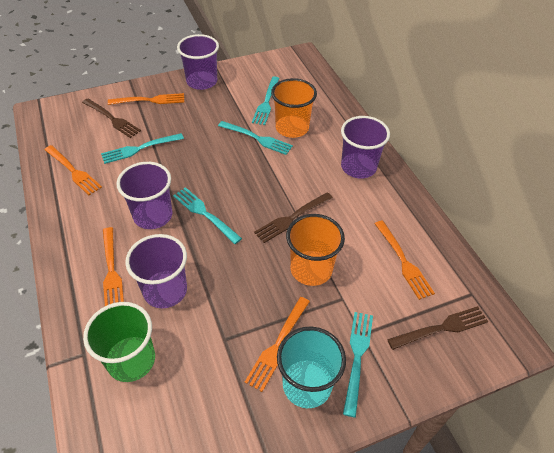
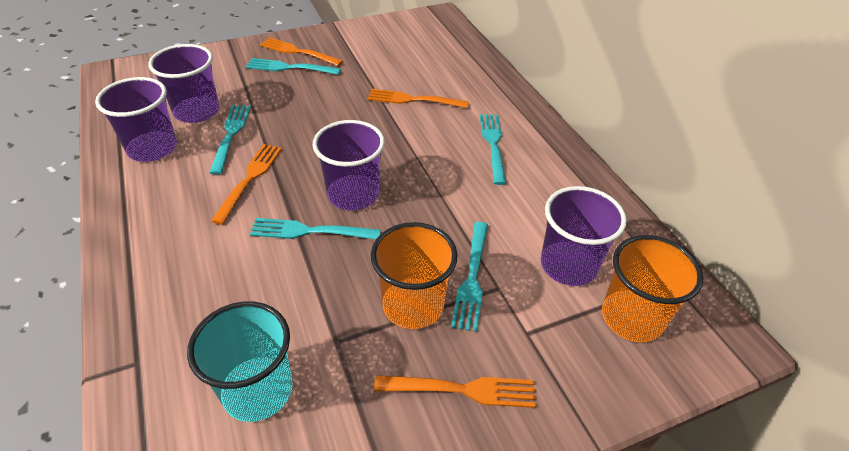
brown fork: [82,99,141,138] [254,192,333,243] [387,306,488,350] = 3 -> none = 0
green cup: [83,302,155,382] = 1 -> none = 0
orange fork: [44,145,102,195] [103,227,124,306] [108,93,184,105] [245,297,310,392] [374,220,435,300] = 5 -> [211,144,282,225] [260,37,343,66] [368,89,469,108] [374,375,536,408] = 4

